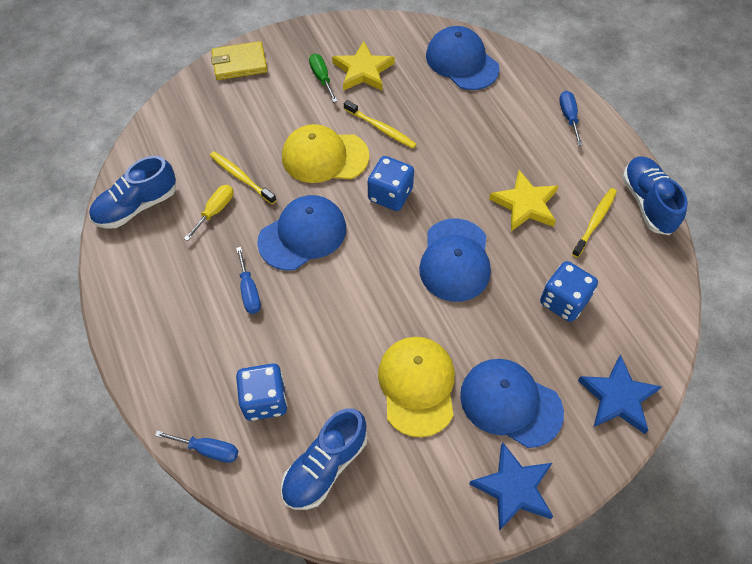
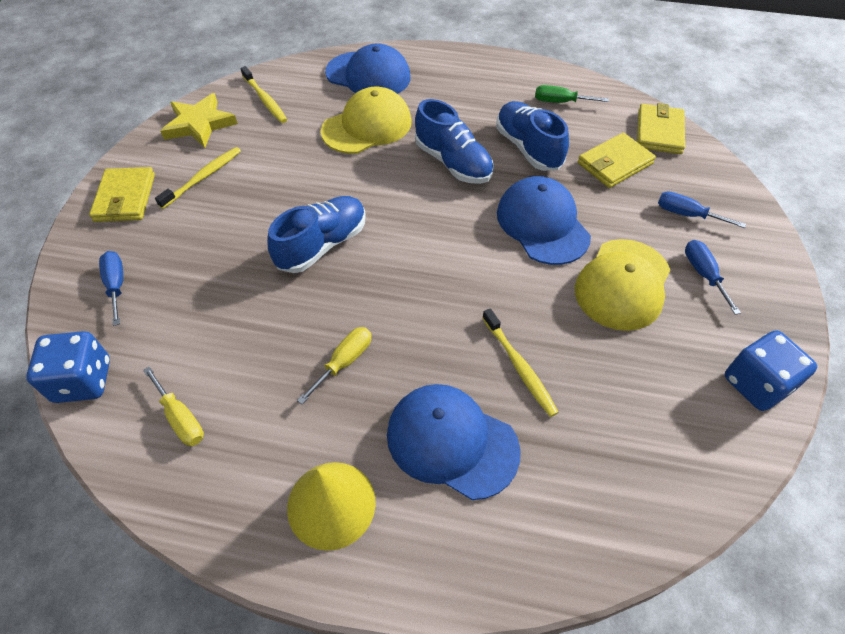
blue cap: [257,195,346,271] [419,218,491,302] [426,26,500,90] [460,359,564,448] = 4 -> [325,43,411,94] [387,384,521,500] [497,176,591,265] = 3
blue dice: [236,363,288,421] [368,156,414,211] [540,261,598,322] = 3 -> [26,331,110,403] [725,330,817,411] = 2
blue star: [469,442,554,531] [578,355,662,434] = 2 -> none = 0
yellow cone: none = 0 -> [287,462,376,551] = 1
yellow screwdriver: [184,185,233,241] = 1 -> [143,366,204,446] [297,327,372,405] = 2
yellow star: [332,41,395,91] [489,170,559,231] = 2 -> [161,93,238,148] = 1
yellow wallet: [211,41,268,80] = 1 -> [89,167,155,222] [578,133,656,188] [637,103,685,154] = 3

